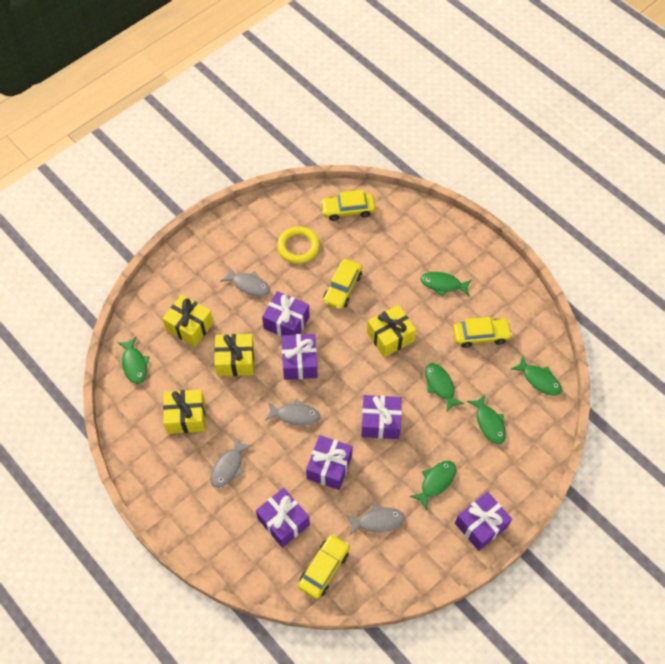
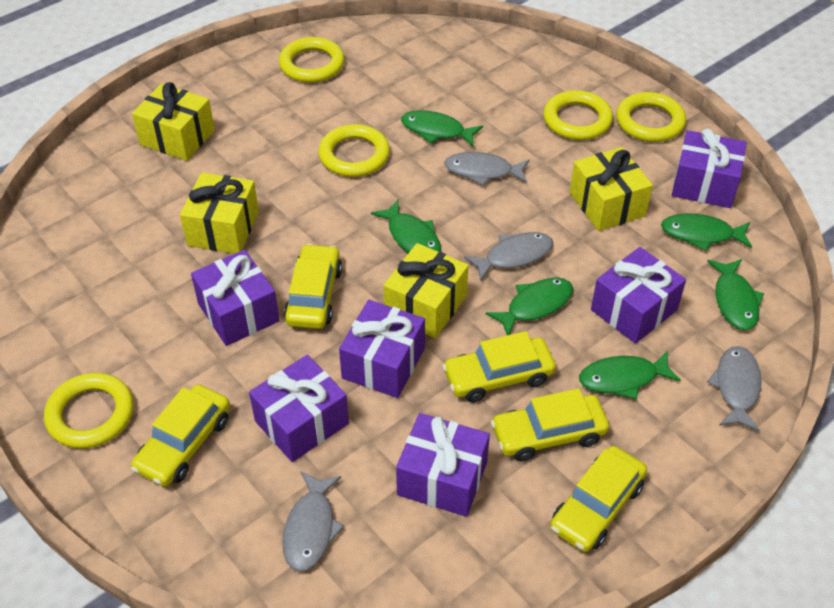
yellow car: [298,534,350,599] [321,190,375,221] [323,259,362,310] [453,317,512,348] = 4 -> [131,384,230,487] [284,244,342,329] [442,331,556,402] [491,388,609,461] [550,446,647,552] = 5
yellow ring: [277,226,320,264] = 1 -> [44,373,134,449] [279,37,345,83] [318,124,390,177] [543,90,613,140] [616,92,686,142] = 5

